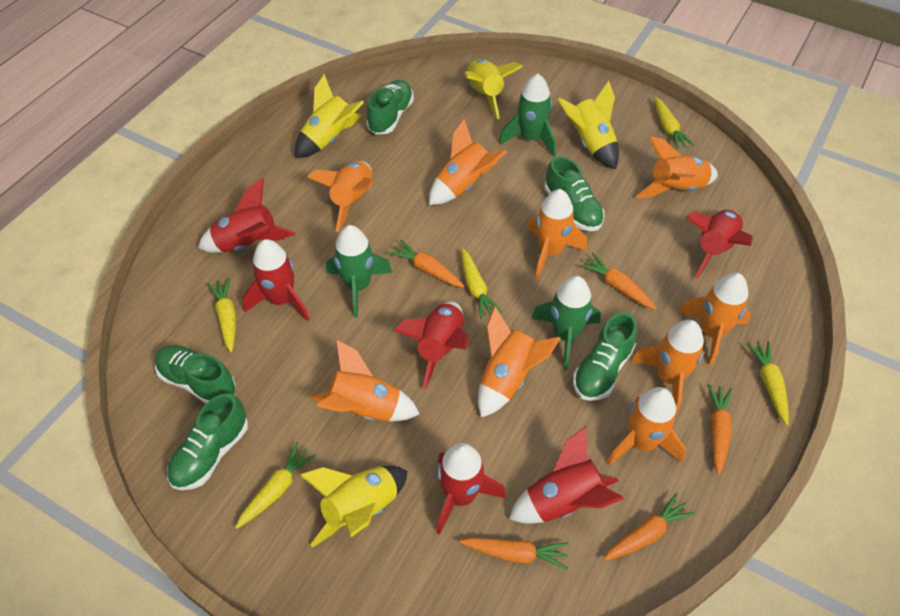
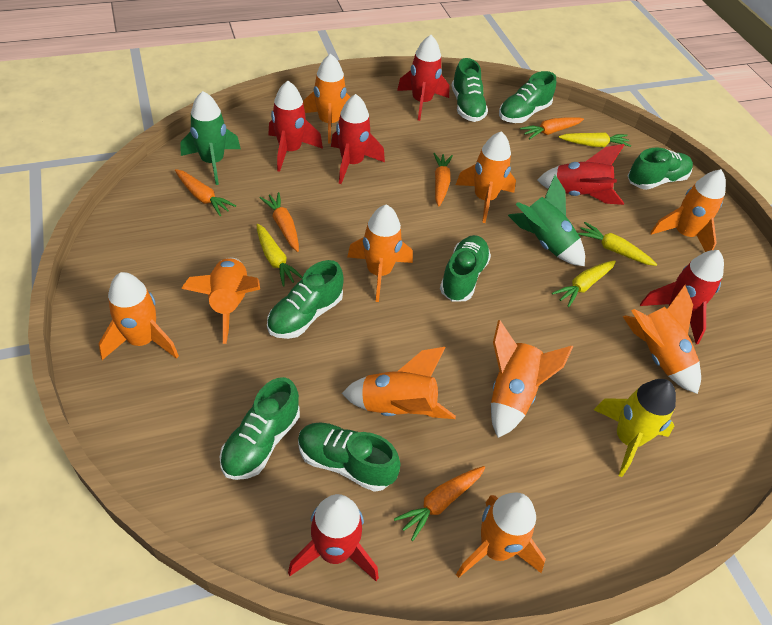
green rocket: [326,225,392,318] [499,74,556,156] [531,276,601,369] = 3 -> [180,91,241,185] [508,175,585,266] = 2
green shoe: [155,345,236,403] [167,393,248,490] [366,80,414,134] [545,156,605,231] [573,312,637,401] = 5 -> [220,377,300,480] [267,260,344,339] [298,422,401,492] [440,235,491,302] [452,58,488,122] [499,71,556,123] [628,148,693,190] = 7
orange rocket: [307,161,374,232] [310,340,420,422] [429,119,507,205] [478,306,561,418] [527,189,587,278] [607,387,686,466] [631,320,705,414] [635,136,718,198] [678,273,751,366] = 9 -> [99,272,179,360] [181,258,260,344] [303,54,350,144] [342,347,456,419] [347,204,413,302] [456,131,516,223] [456,492,546,578] [491,320,573,438] [623,285,701,394] [650,169,726,252] = 10
yellow carrot: [207,278,236,352] [235,442,317,529] [462,249,502,319] [654,97,694,149] [746,341,789,425] = 5 -> [256,224,303,286] [552,260,616,307] [559,133,631,147] [578,222,657,266] = 4
yellow rocket: [295,74,364,158] [300,466,407,548] [464,59,523,120] [558,81,619,169] = 4 -> [594,379,676,477] = 1

